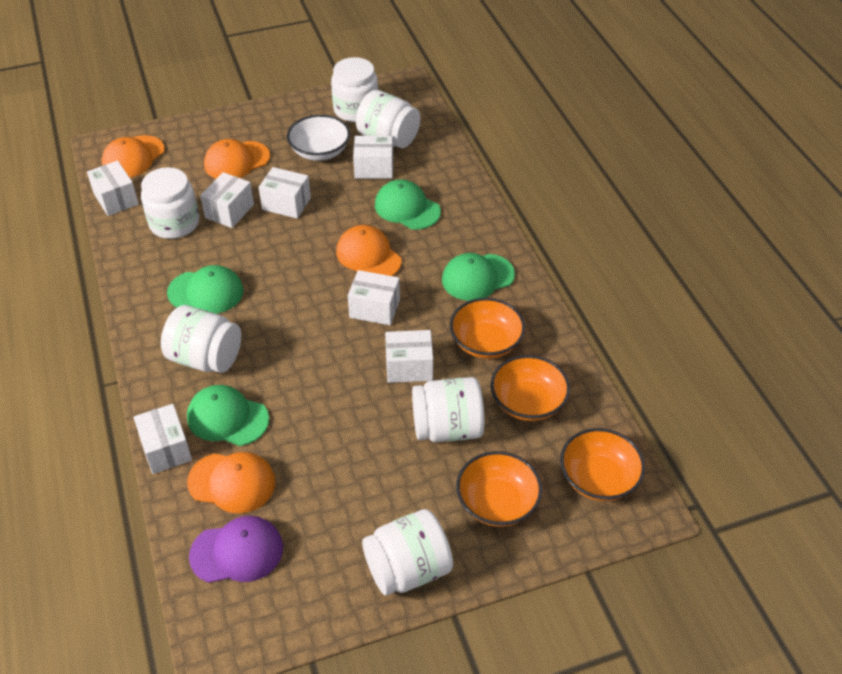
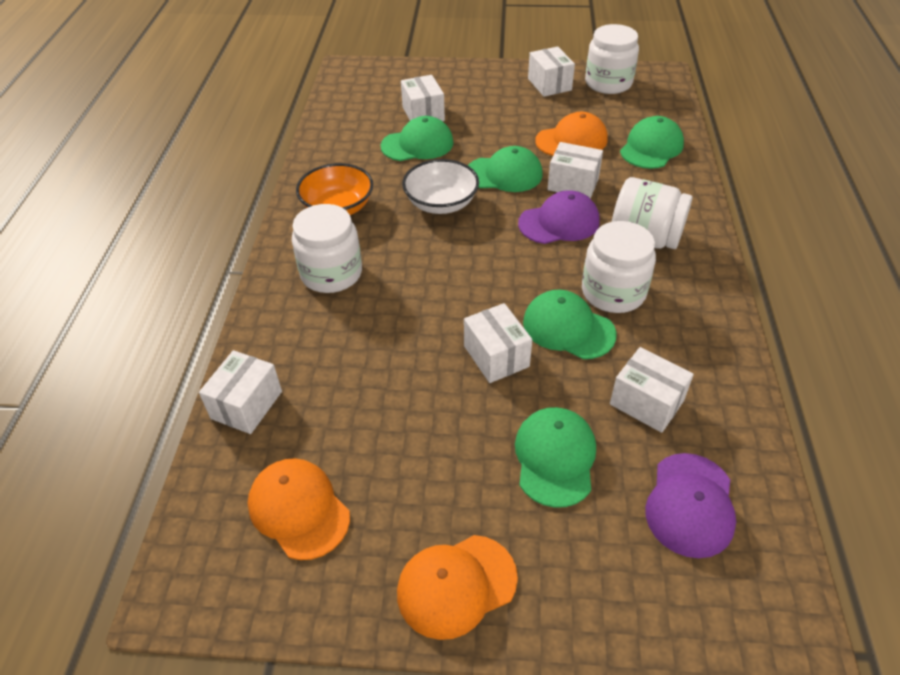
green cap: [167,265,244,314] [187,385,269,446] [375,179,441,230] [442,253,515,301] = 4 -> [381,116,454,161] [468,146,543,192] [515,407,596,508] [523,289,616,359] [620,116,684,169] = 5
orange bowl: [450,298,525,359] [456,451,542,527] [491,355,570,421] [560,428,645,501] = 4 -> [296,163,373,215] = 1
orange cap: [102,135,165,177] [187,452,276,514] [204,139,270,179] [336,225,401,276] = 4 -> [248,458,350,560] [397,535,518,640] [535,112,608,156] = 3
purple cap: [189,516,283,583] = 1 -> [518,190,600,244] [645,453,736,558] = 2
white box: [87,161,139,216] [133,404,192,474] [200,172,254,228] [259,167,311,219] [348,270,400,325] [353,136,393,179] [385,330,433,383] = 7 -> [199,350,282,434] [401,75,445,121] [464,303,532,383] [528,46,575,97] [547,142,603,199] [610,347,694,433] = 6
white jar: [141,167,199,239] [161,305,241,373] [331,57,378,122] [356,90,420,148] [362,509,453,596] [412,377,485,442] = 6 -> [292,204,362,293] [582,221,656,313] [585,24,639,94] [612,177,693,249] = 4

